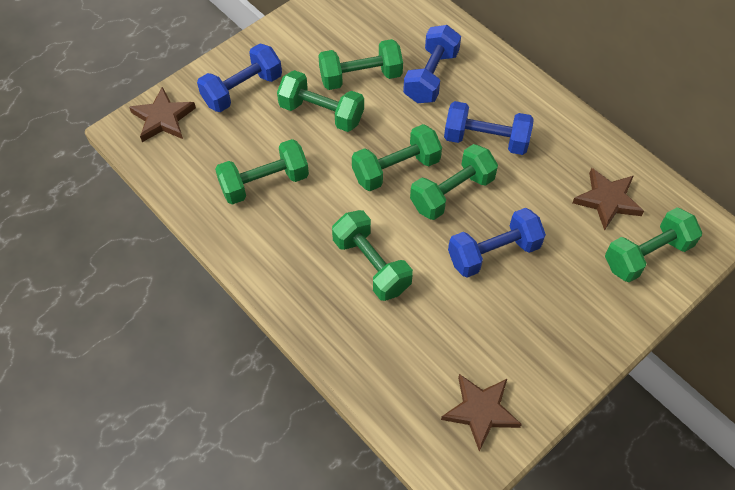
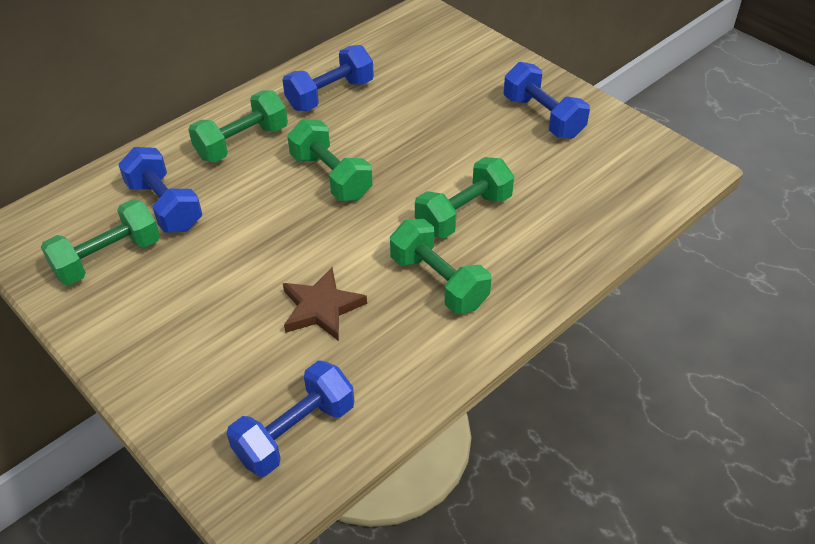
brown star: [129,87,196,142] [441,374,522,452] [572,168,644,231] = 3 -> [283,267,367,341] = 1
green dumbbell: [215,139,309,205] [277,70,364,132] [318,39,403,90] [332,210,413,301] [352,124,442,191] [410,144,498,220] [605,207,702,282] = 7 -> [41,199,160,285] [188,90,288,162] [287,119,373,201] [390,219,491,314] [415,157,514,239] = 5

